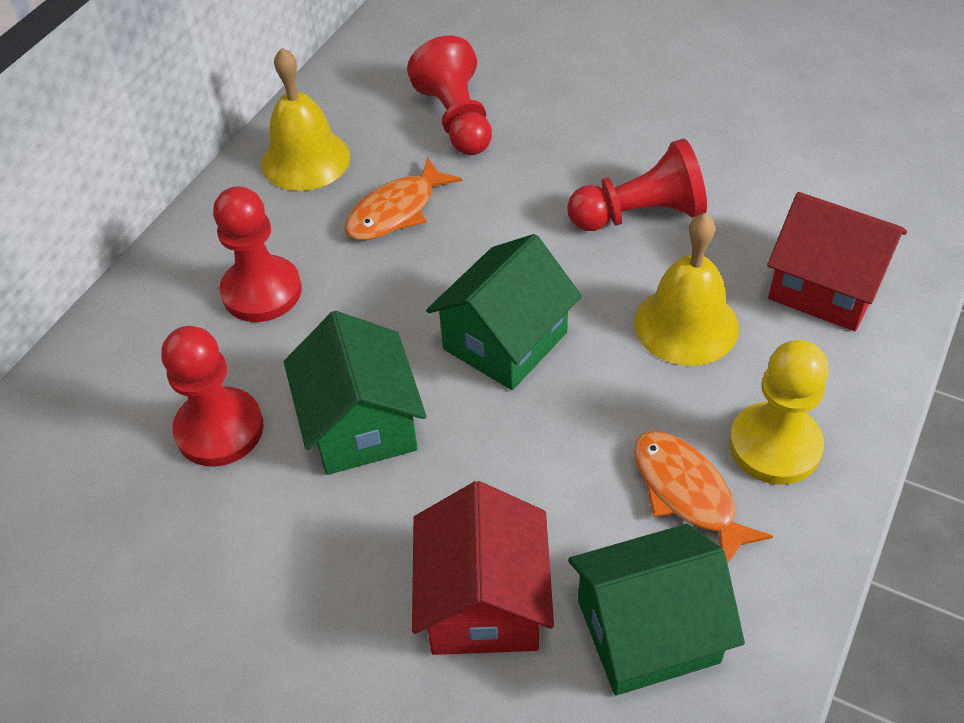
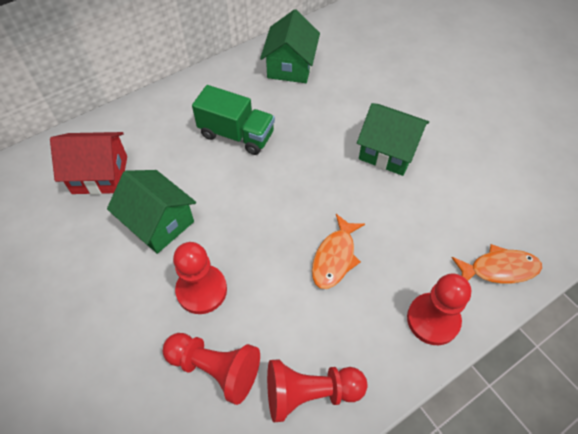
green truck: none = 0 -> [192,85,275,155] = 1
red house: [412,481,554,655] [767,192,907,331] = 2 -> [50,132,127,195] = 1
yellow bell: [261,48,350,191] [634,213,739,366] = 2 -> none = 0
yellow pawn: [729,340,829,485] = 1 -> none = 0

